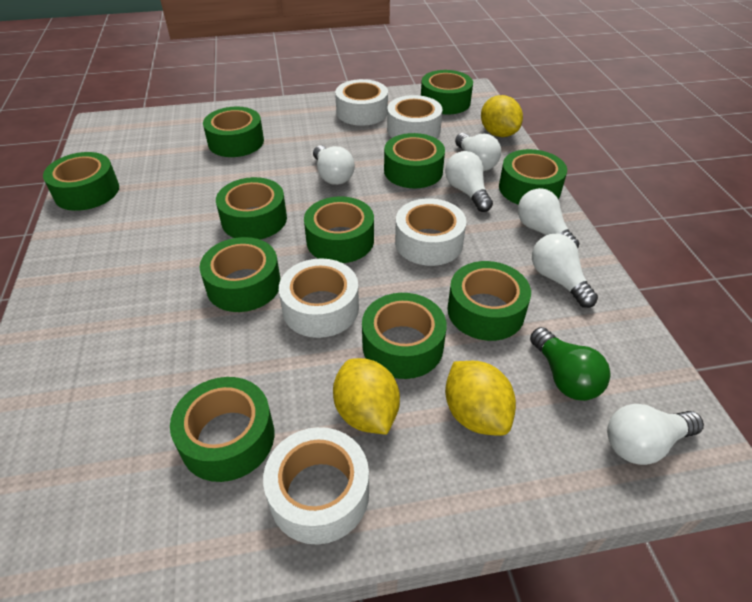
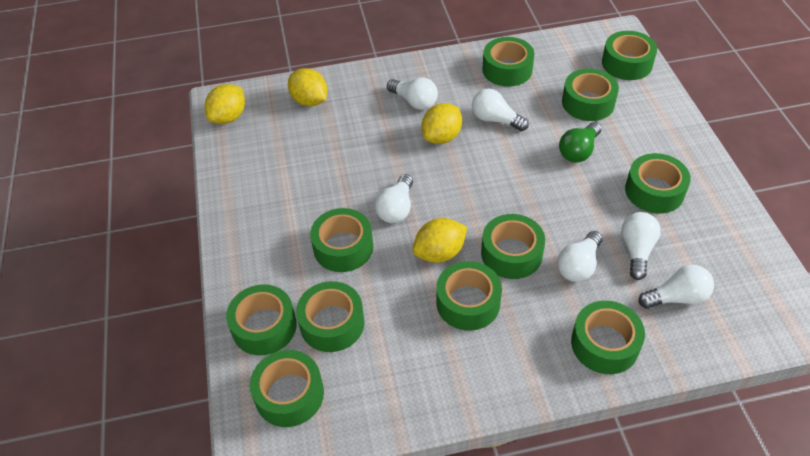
white tape: [263,427,369,545] [279,258,359,338] [335,79,388,126] [387,95,443,138] [395,198,466,266] = 5 -> none = 0
yellow lemon: [333,358,400,435] [445,361,516,436] [481,95,523,137] = 3 -> [205,84,245,124] [288,68,327,106] [413,218,467,263] [421,103,462,144] = 4

